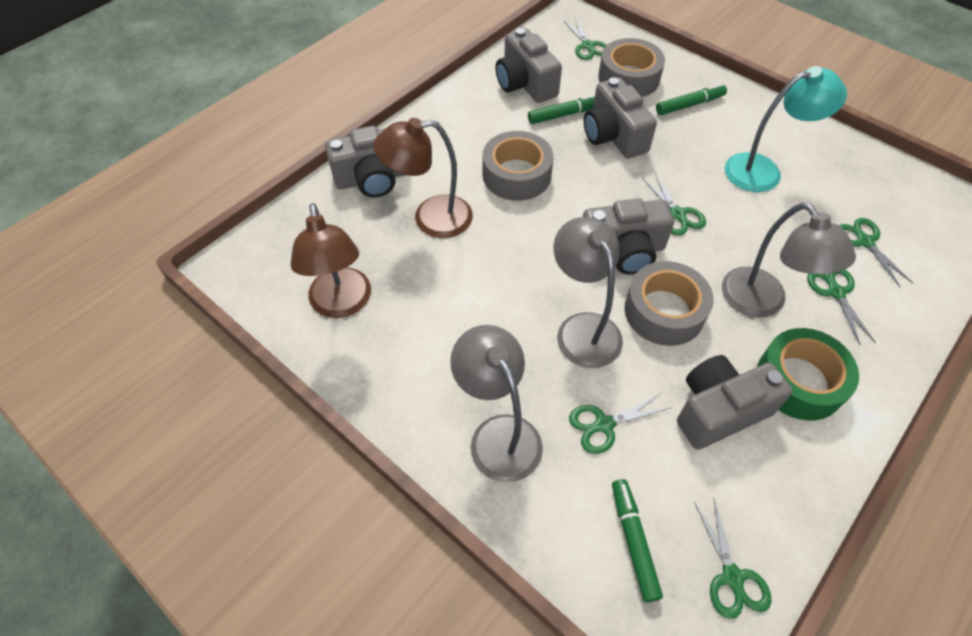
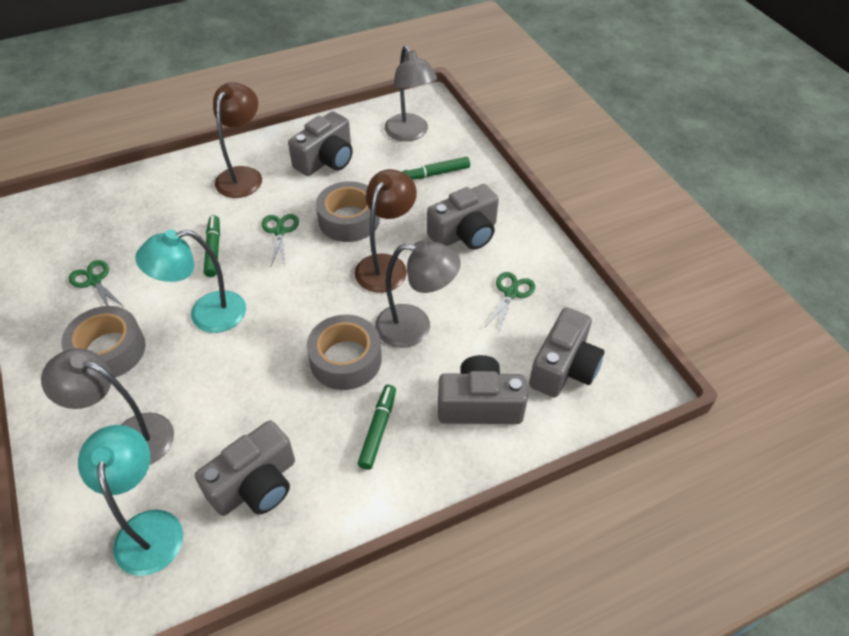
green scissors: [563,18,607,60] [569,393,670,454] [642,173,706,236] [694,497,771,619] [807,270,876,345] [838,218,913,287] = 6 -> [69,260,125,308] [262,214,299,266] [484,272,535,333] = 3
green tape: [757,328,859,421] = 1 -> none = 0
turquoise lamp: [725,66,847,192] = 1 -> [78,425,183,576] [135,230,246,333] = 2

